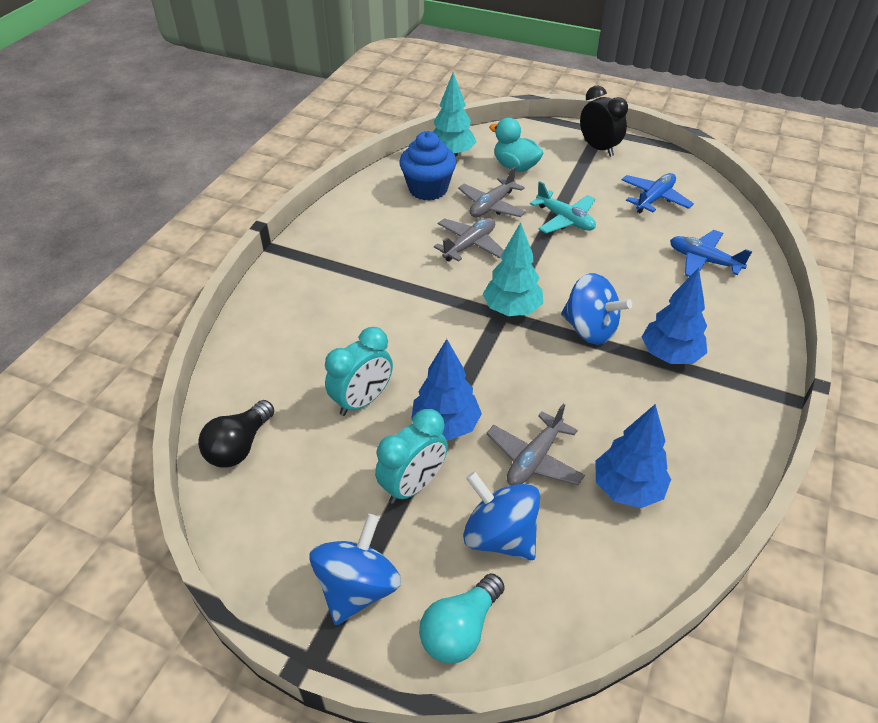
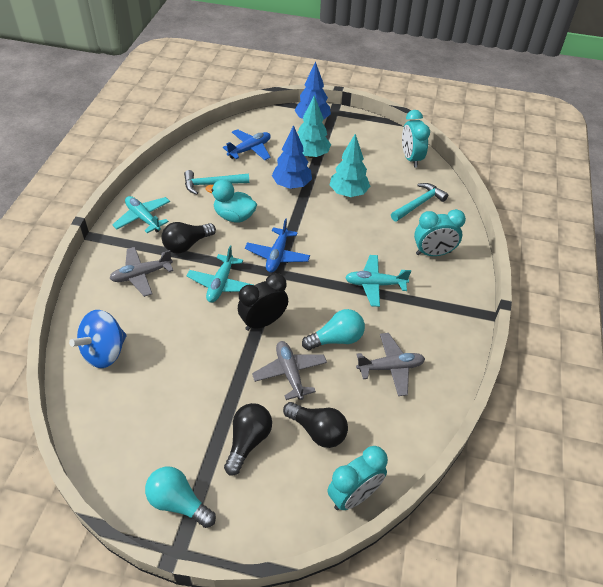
black light bulb: [198,400,274,468] = 1 -> [161,222,216,254] [224,403,272,475] [283,402,348,448] = 3
blue cupcake: [399,131,457,201] = 1 -> none = 0
blue spinning top: [310,514,401,625] [463,471,540,560] [561,273,632,345] = 3 -> [69,310,127,368] = 1
blue tree: [411,339,482,440] [595,404,671,508] [642,268,707,364] = 3 -> [272,125,312,189] [294,61,331,120] = 2
turquoise clock: [325,327,393,416] [375,409,448,504] = 2 -> [328,446,388,510] [402,110,430,168] [414,209,466,256] = 3
turquoise hammer: none = 0 -> [184,170,249,195] [391,183,448,221] = 2
turquoise light bulb: [419,573,505,664] = 1 -> [145,467,216,528] [302,309,365,350] = 2
turquoise plane: [530,181,596,233] = 1 -> [112,196,170,233] [187,245,253,303] [345,255,411,307] = 3

